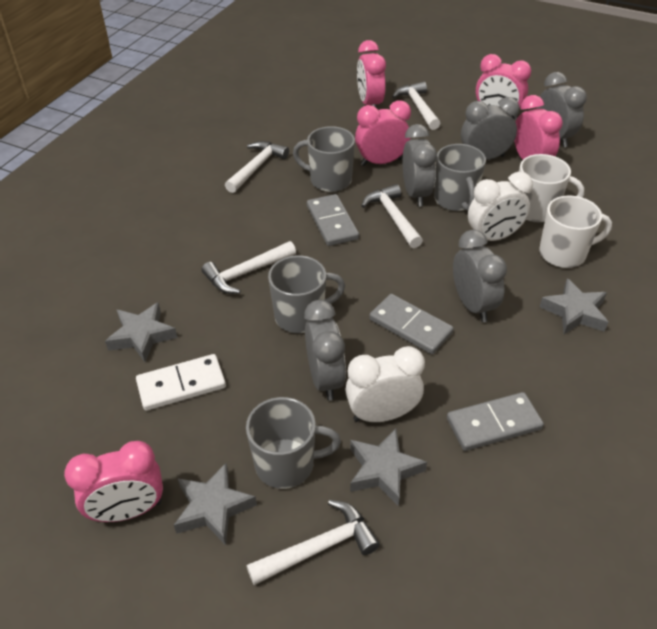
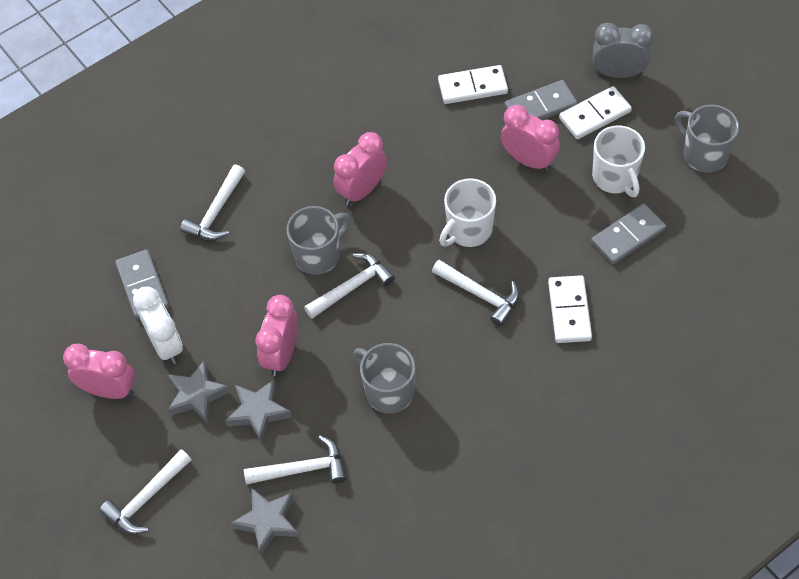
grey clock: [304,300,346,400] [403,124,437,207] [453,230,507,322] [461,97,520,160] [537,72,587,147] = 5 -> [593,23,654,78] = 1
grey mug: [246,397,341,489] [268,255,345,333] [293,126,355,192] [434,144,486,211] = 4 -> [286,206,351,275] [354,343,415,414] [675,105,739,172] = 3
grey star: [105,302,177,362] [174,463,257,545] [350,429,427,507] [540,278,608,335] = 4 -> [167,360,231,423] [225,379,292,443] [231,487,299,555] = 3
pink clock: [64,441,163,522] [355,100,411,166] [357,40,386,107] [476,54,531,120] [514,95,563,160] = 5 -> [63,344,135,399] [256,295,298,376] [333,132,387,206] [501,105,560,171] = 4
white clock: [345,346,425,422] [468,172,533,241] = 2 -> [133,287,183,364] = 1
white domino: [136,354,226,411] = 1 -> [438,65,508,104] [548,275,592,343] [559,86,632,139] = 3

